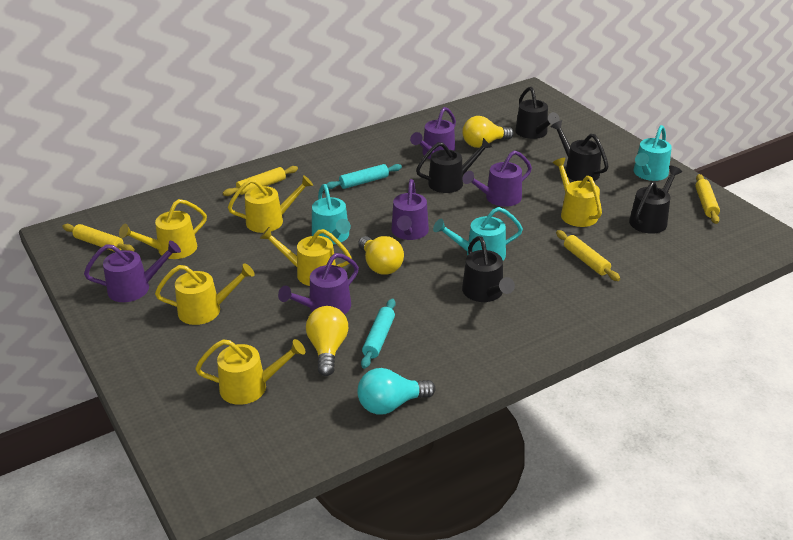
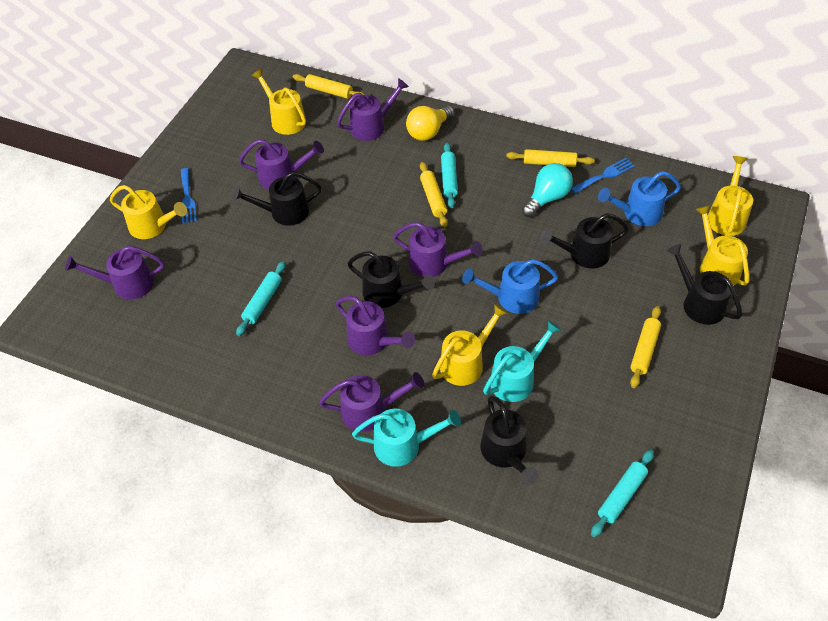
blue fork: none = 0 -> [181,168,197,223] [571,158,635,194] = 2
blue watering can: none = 0 -> [462,259,558,314] [598,171,681,226] = 2
purple watering can: [84,241,181,302] [278,253,359,314] [391,179,429,240] [410,107,456,159] [462,150,532,207] = 5 -> [65,246,165,300] [239,139,324,189] [319,372,424,432] [336,296,415,355] [337,78,409,141] [393,222,483,277] = 6
turquoise rolling pin: [327,164,402,189] [361,299,396,369] = 2 -> [236,261,286,336] [441,143,458,208] [591,450,654,537] = 3
turquoise watering can: [312,184,351,245] [433,207,523,260] [634,125,672,181] = 3 -> [352,409,461,467] [483,320,562,402] = 2
yellow light bulb: [306,306,348,376] [358,236,404,275] [462,116,514,148] = 3 -> [406,106,454,141] = 1
yellow watering can: [119,199,207,259] [155,263,255,325] [195,339,306,405] [228,175,313,233] [260,227,352,286] [552,158,602,227] = 6 -> [110,185,187,239] [251,69,306,135] [432,304,508,386] [695,205,749,286] [708,156,753,236] = 5

